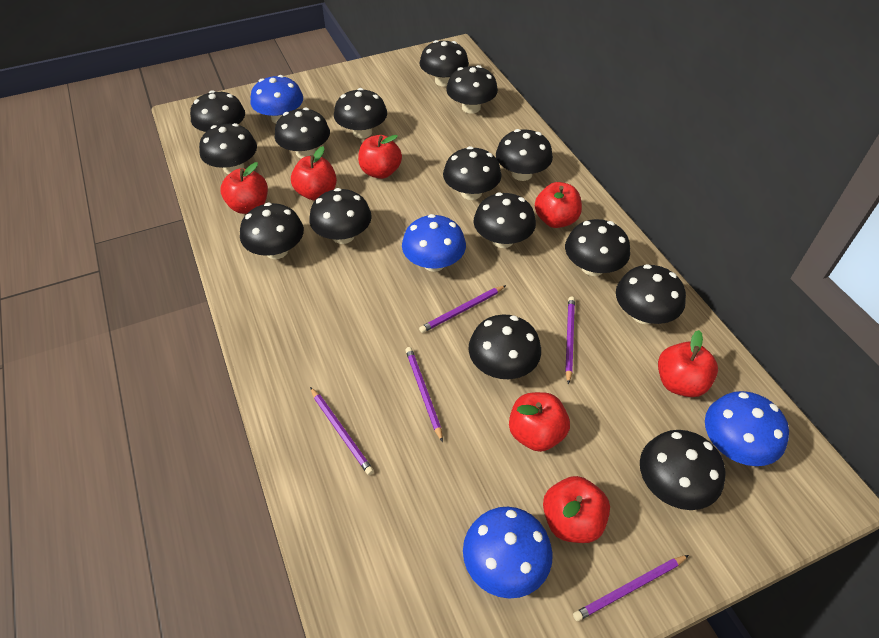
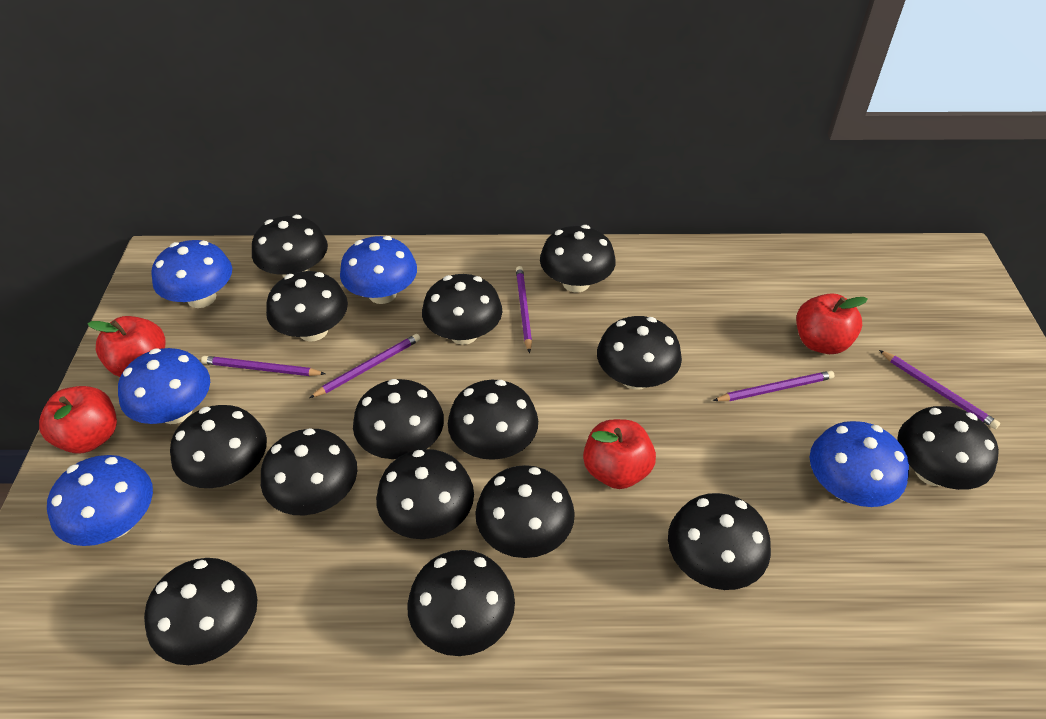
blue mushroom: [251,75,303,124] [402,214,466,272] [463,507,553,599] [705,391,789,466] = 4 -> [47,455,153,546] [118,348,210,424] [151,240,232,308] [340,236,417,304] [810,421,909,507] = 5
red apple: [221,162,268,214] [291,146,337,200] [358,135,402,179] [509,392,570,452] [535,182,582,228] [543,476,610,543] [658,330,718,397] = 7 -> [39,386,117,454] [87,316,165,377] [583,419,656,489] [796,293,868,354] = 4

